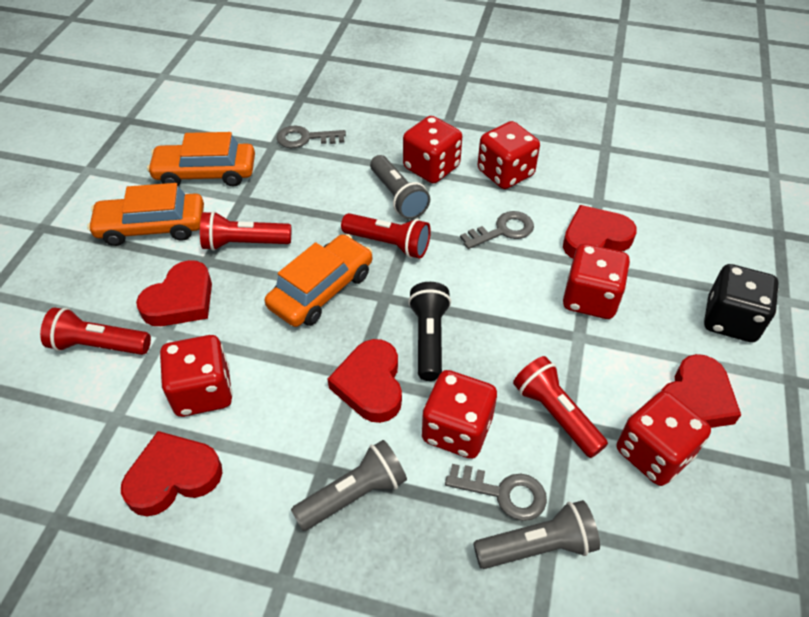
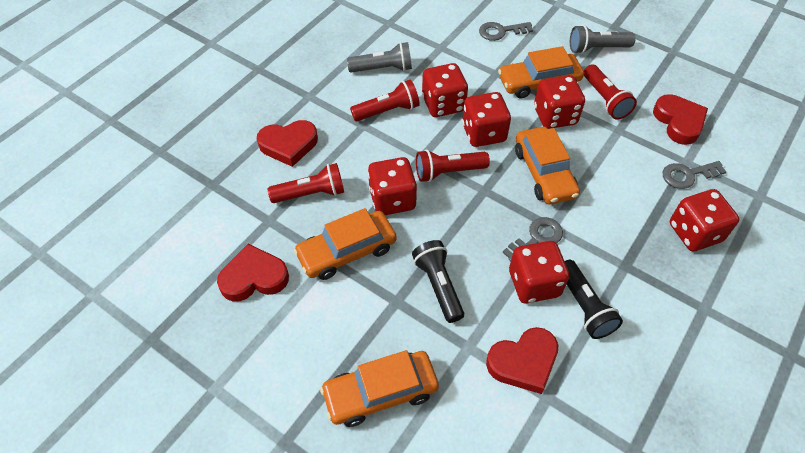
black dice: [704,264,779,342] = 1 -> none = 0
black flashlight: [408,282,451,381] = 1 -> [412,240,464,323] [565,260,623,339] = 2
grey flashlight: [291,440,407,531] [370,155,430,219] [473,500,600,569] = 3 -> [347,42,412,73] [570,25,636,54] = 2
orange car: [87,183,204,246] [147,132,255,187] [265,234,372,327] = 3 -> [294,208,397,280] [320,350,439,427] [498,46,584,98] [515,127,580,204] = 4
red heart: [121,431,222,516] [136,260,212,326] [328,339,402,423] [563,205,637,259] [661,354,741,428] = 5 -> [217,244,289,301] [257,120,318,167] [486,327,558,394] [653,94,708,145] = 4

